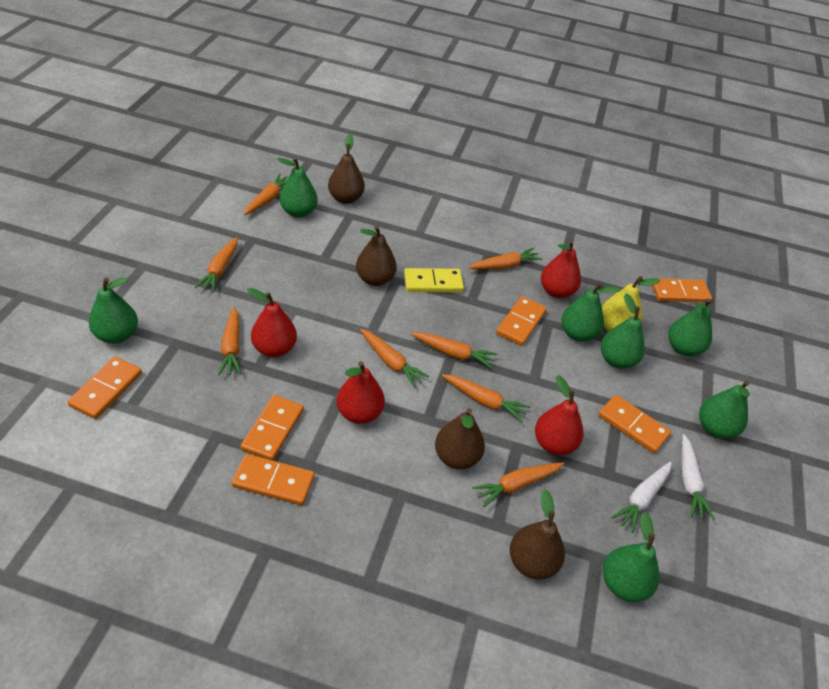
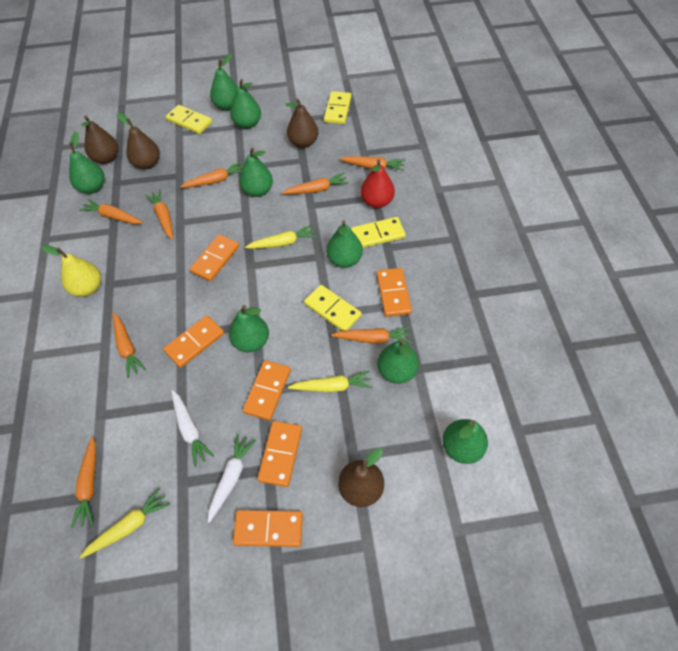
green pear: [89,278,138,344] [277,158,318,218] [561,282,620,342] [601,293,645,369] [603,512,660,602] [668,298,712,356] [699,380,750,439] = 7 -> [69,132,105,194] [210,54,238,111] [229,305,269,352] [230,79,261,129] [239,148,273,197] [326,220,363,268] [377,339,419,384] [442,419,488,464] = 8
red pear: [247,288,297,357] [336,361,385,424] [535,375,584,455] [541,240,581,298] = 4 -> [361,160,395,208] = 1
yellow carrot: none = 0 -> [80,488,171,558] [245,225,317,249] [288,370,372,392] = 3
yellow domino: [404,268,464,292] = 1 -> [166,105,212,134] [304,285,362,331] [324,91,351,124] [351,217,406,248] = 4

